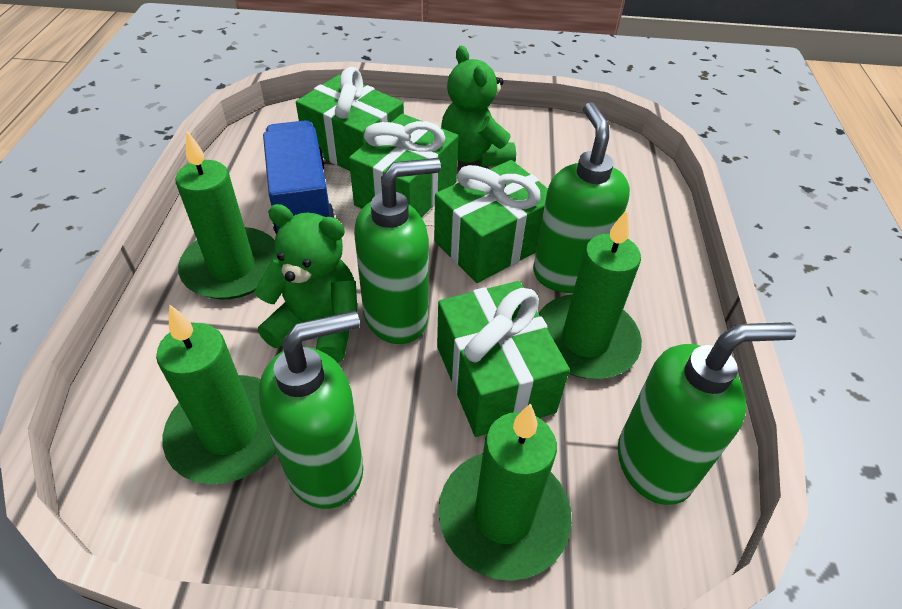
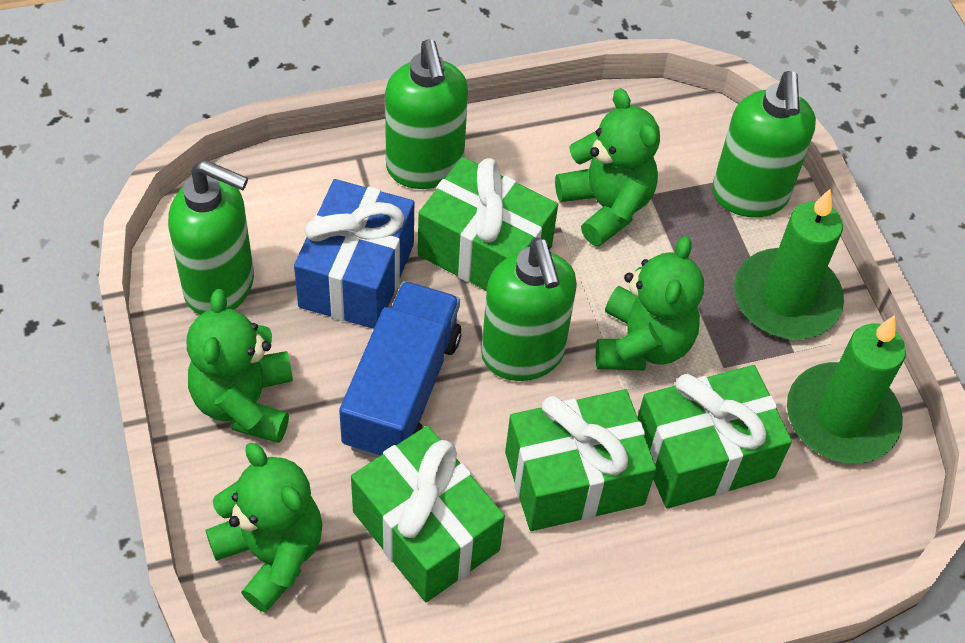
blue gift: none = 0 -> [294,179,414,329] = 1
green candle: [156,305,277,484] [176,131,278,299] [438,403,572,581] [538,210,642,379] = 4 -> [734,189,844,339] [787,315,906,463] = 2
green teddy bear: [254,204,358,363] [441,45,516,167] = 2 -> [187,289,293,443] [206,443,323,613] [555,88,660,247] [596,236,704,370] = 4

